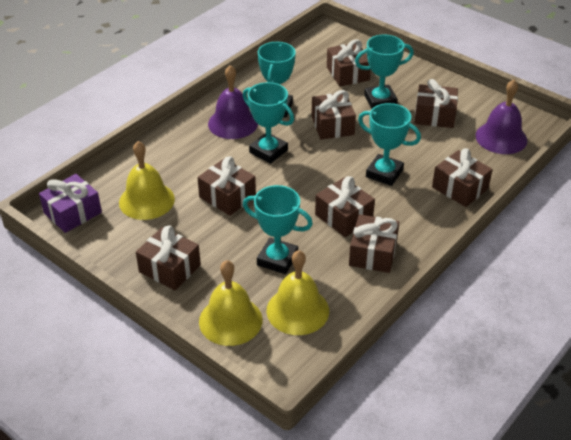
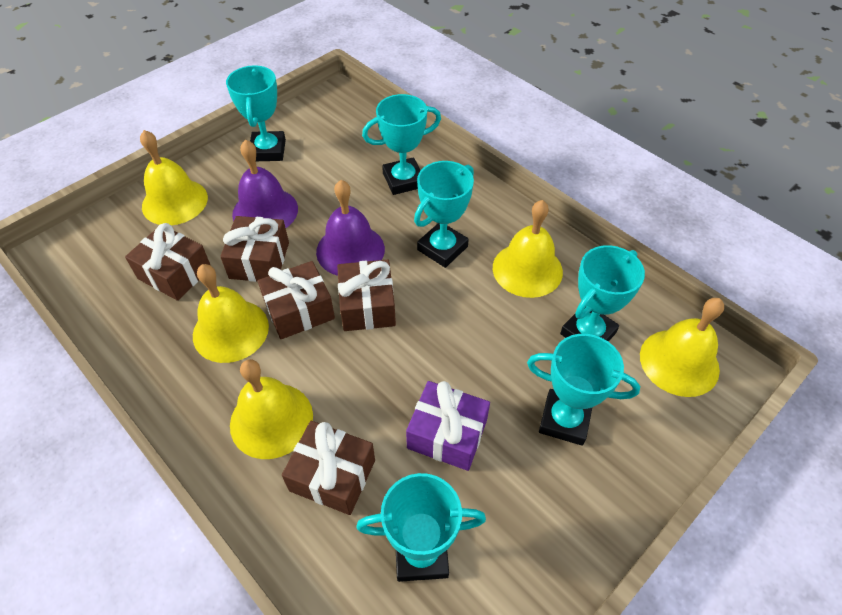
brown gift: [136,225,201,290] [197,157,256,216] [311,90,356,139] [315,176,375,237] [327,39,371,86] [349,214,399,273] [415,79,458,128] [432,148,493,207] = 8 -> [125,223,210,301] [220,216,289,282] [258,261,335,339] [282,421,375,515] [337,259,396,331] = 5
turquoise trophy: [243,82,294,164] [243,185,313,274] [258,42,296,118] [355,35,414,109] [358,103,421,186] = 5 -> [226,65,286,161] [356,473,486,582] [362,94,441,195] [414,161,474,268] [527,334,640,446] [560,245,645,341] = 6
yellow bell: [119,141,175,220] [199,260,262,346] [267,250,329,335] = 3 -> [140,130,208,225] [193,264,269,363] [230,359,313,459] [493,200,563,298] [640,298,724,397] = 5

